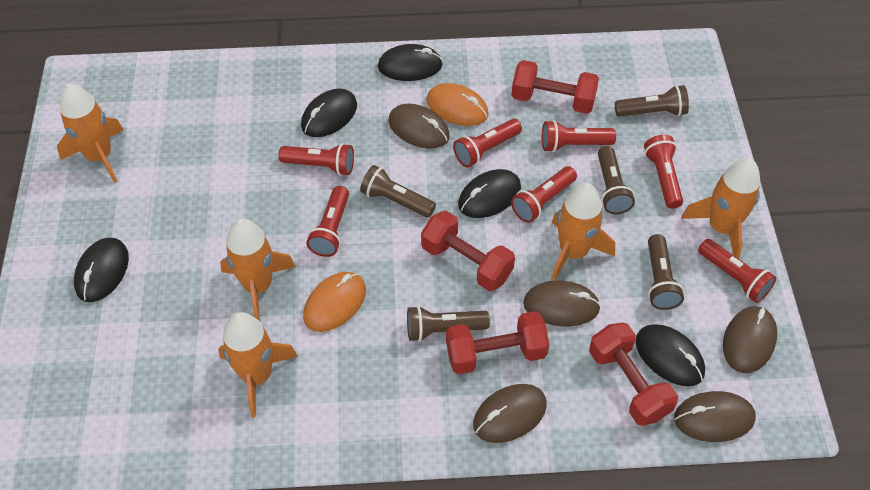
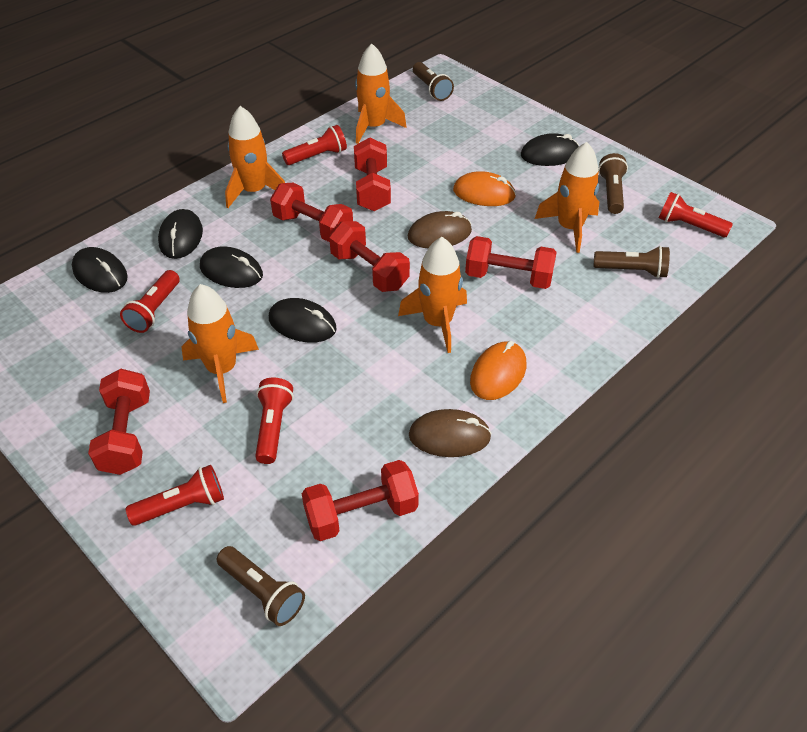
brown flashlight: [360,165,436,218] [407,306,490,342] [598,146,635,214] [615,85,689,117] [648,234,684,310] = 5 -> [217,546,305,626] [413,62,454,101] [593,246,670,278] [599,153,628,214] = 4
brown mouse: [388,104,449,149] [473,384,547,443] [523,281,601,326] [674,391,756,442] [723,306,777,373] = 5 -> [408,211,472,248] [409,409,492,457] = 2
red dumbbell: [421,211,515,291] [446,311,549,374] [511,60,599,114] [589,322,678,426] = 4 -> [88,369,150,475] [270,183,353,242] [302,460,419,541] [329,221,410,292] [354,137,391,211] [465,236,557,289] = 6
red flashlight: [279,143,354,176] [306,186,349,257] [453,119,522,167] [511,166,577,223] [542,120,616,152] [644,135,683,209] [698,239,776,303] = 7 -> [120,270,180,333] [126,465,224,526] [255,377,294,464] [282,125,347,165] [659,192,733,237] = 5

